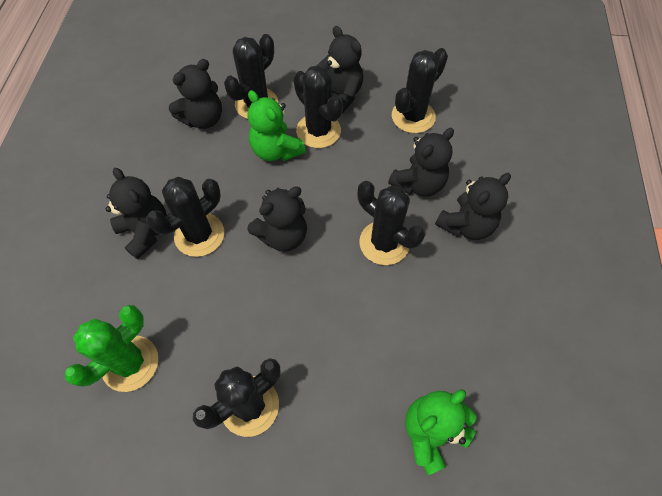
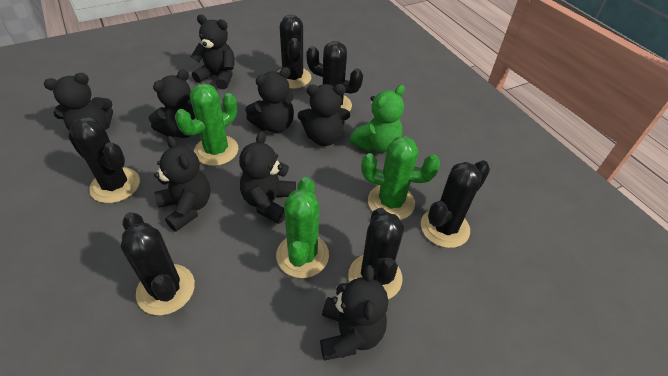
black teddy bear: [106,168,167,259] [169,59,222,129] [247,186,307,252] [318,26,363,115] [388,128,454,196] [435,173,511,240] = 6 -> [44,73,113,131] [149,69,195,138] [154,136,210,232] [191,15,234,89] [239,131,296,224] [245,67,294,133] [298,84,350,146] [320,265,388,361] = 8
green cactus: [65,305,158,392] = 1 -> [175,83,238,166] [276,177,329,278] [361,136,440,220] = 3
green teddy bear: [248,90,306,161] [405,390,477,475] = 2 -> [350,85,405,152] = 1

